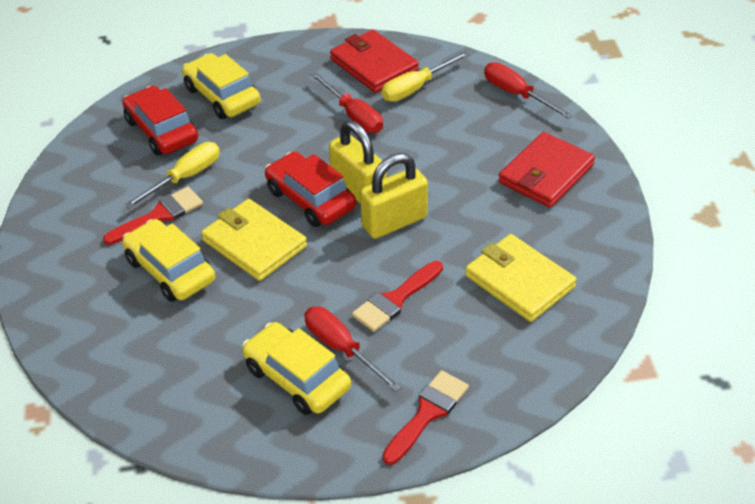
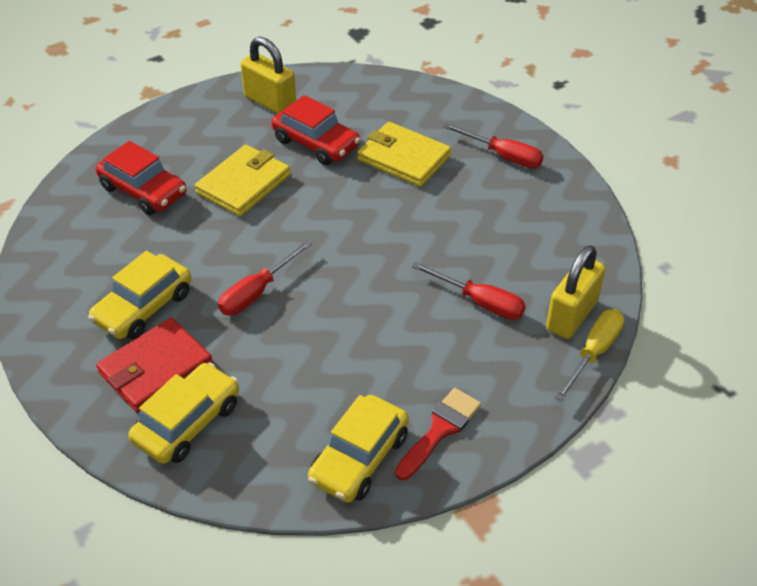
red brush: [103,187,203,245] [352,261,443,332] [382,370,469,465] = 3 -> [395,388,481,480] = 1
red wallet: [330,29,419,93] [498,132,595,208] = 2 -> [96,318,213,413] = 1
yellow screwdriver: [124,142,220,209] [382,51,470,102] = 2 -> [554,309,624,402] = 1

